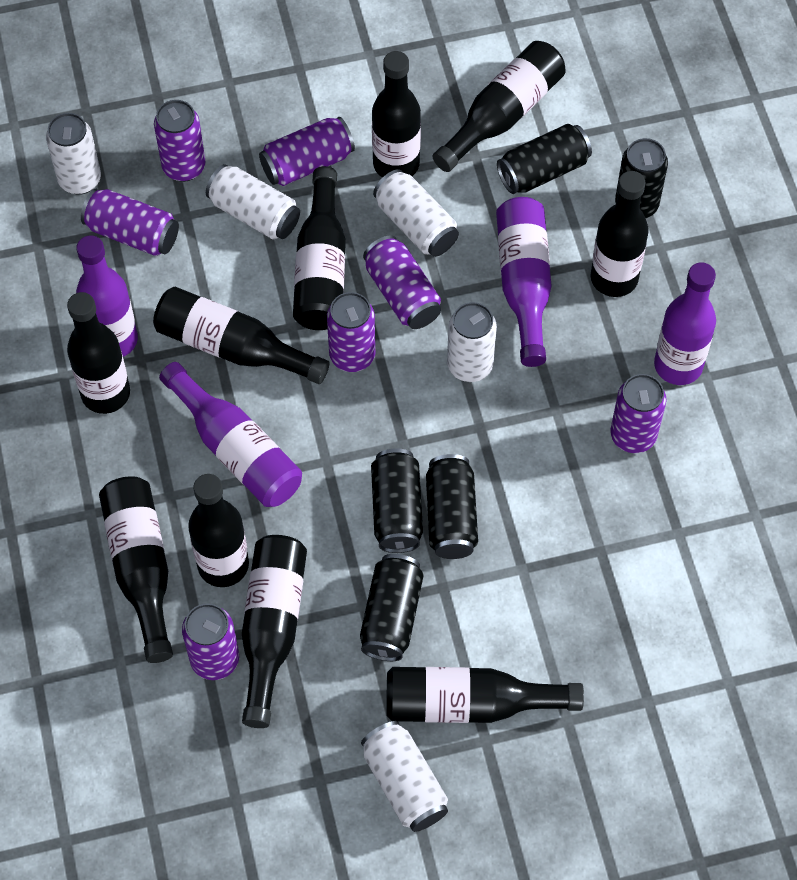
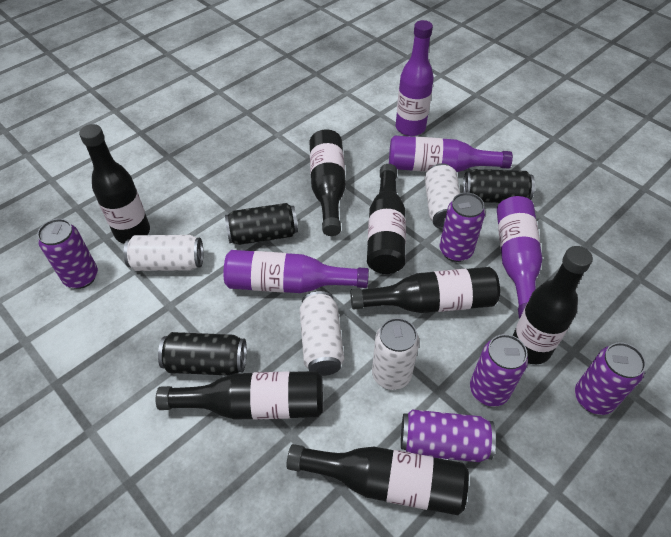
black bottle: [67,292,130,414] [99,476,173,663] [153,287,329,384] [188,474,249,587] [242,535,307,728] [293,166,346,330] [372,51,421,178] [386,667,584,723] [433,41,566,172] [591,171,649,297] = 10 -> [79,124,150,244] [156,371,323,420] [287,444,469,515] [309,129,346,236] [350,267,500,313] [367,164,406,274] [512,246,593,364] = 7
black can: [360,554,424,661] [371,448,423,553] [426,454,478,559] [497,124,592,194] [615,138,668,218] = 5 -> [158,332,247,375] [225,203,298,245] [463,169,535,203] = 3
purple can: [81,189,179,256] [154,100,205,182] [182,603,239,680] [259,117,355,186] [327,292,375,372] [363,236,441,329] [610,374,666,453] = 7 -> [37,219,98,289] [401,410,496,462] [440,193,485,262] [470,334,528,407] [575,342,646,415] = 5
white can: [46,113,101,195] [206,164,300,239] [361,721,448,832] [373,169,459,257] [447,302,497,382] = 5 -> [124,235,203,271] [299,291,344,376] [372,318,419,390] [425,163,460,230] = 4

